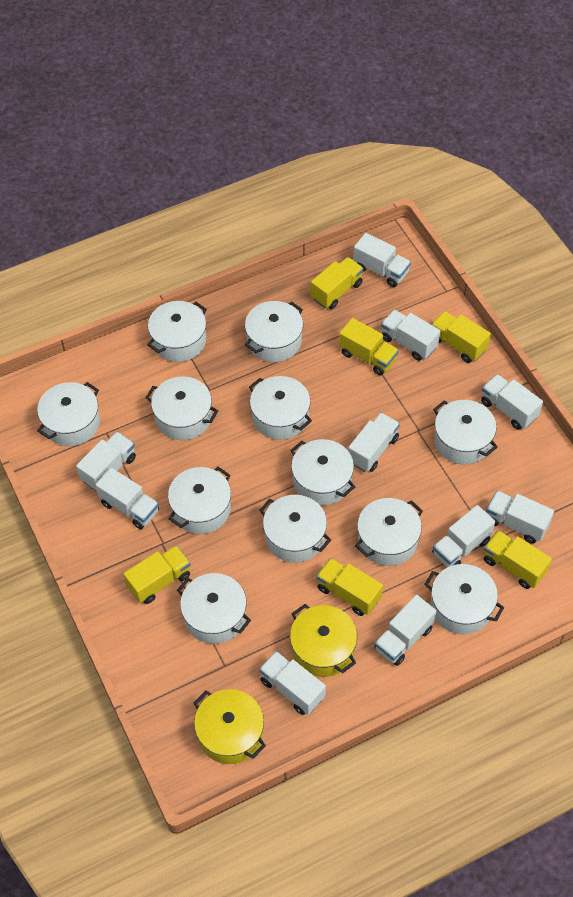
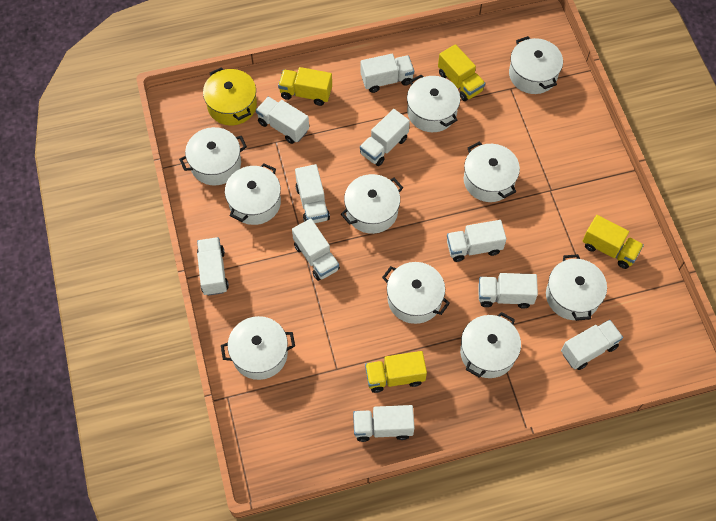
white pot: [37,382,100,446] [146,376,218,440] [147,301,207,362] [168,467,231,534] [177,573,251,644] [245,301,303,362] [249,376,312,440] [259,495,331,563] [290,439,355,505] [355,498,423,566] [424,564,504,634] [433,400,498,465] = 12 -> [179,127,247,185] [221,316,295,380] [225,163,281,225] [341,174,403,234] [382,262,450,324] [407,75,460,132] [460,312,521,378] [464,142,520,202] [509,36,563,94] [546,254,607,321] = 10
yellow pot: [193,689,266,764] [290,604,357,677] = 2 -> [203,67,257,125] = 1
yellow truck: [124,546,190,604] [311,257,364,309] [316,558,383,616] [339,318,399,375] [431,311,491,363] [484,530,552,589] = 6 -> [278,67,332,106] [365,351,427,393] [438,44,485,101] [583,215,644,269] = 4

